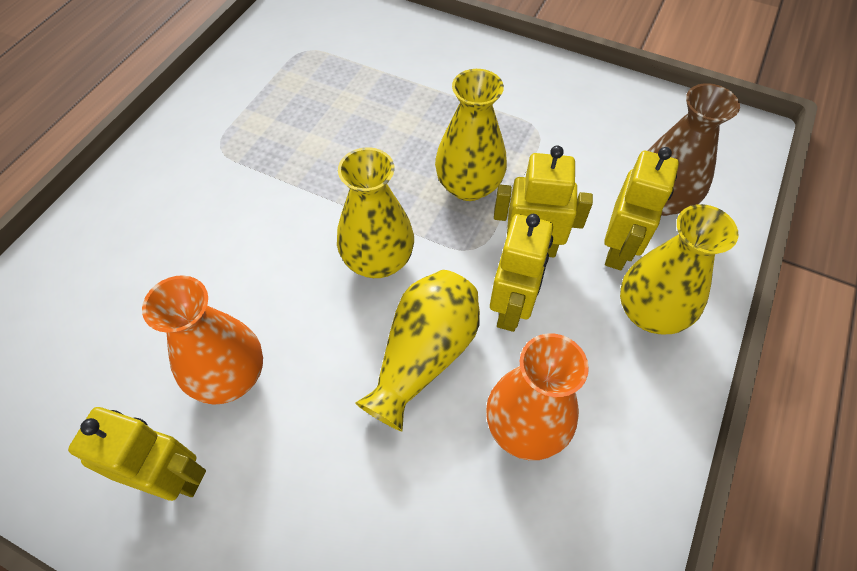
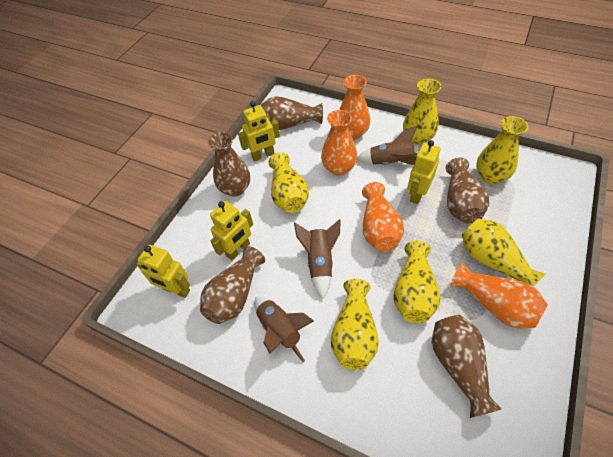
brown rocket: none = 0 -> [254,297,314,362] [294,219,341,299] [357,126,417,165] = 3
brown vase: [648,83,740,216] = 1 -> [200,246,265,324] [208,132,250,196] [261,96,323,130] [432,315,502,418] [446,158,489,224] = 5
orange vase: [142,275,263,405] [486,333,589,460] = 2 -> [321,110,357,176] [339,75,370,140] [362,182,404,252] [450,263,548,328] = 4
yellow vase: [337,147,414,278] [355,270,480,431] [435,69,507,201] [620,204,738,334] = 4 -> [269,152,309,213] [331,279,379,370] [393,241,441,323] [403,79,441,145] [462,218,545,286] [476,116,528,184] = 6

